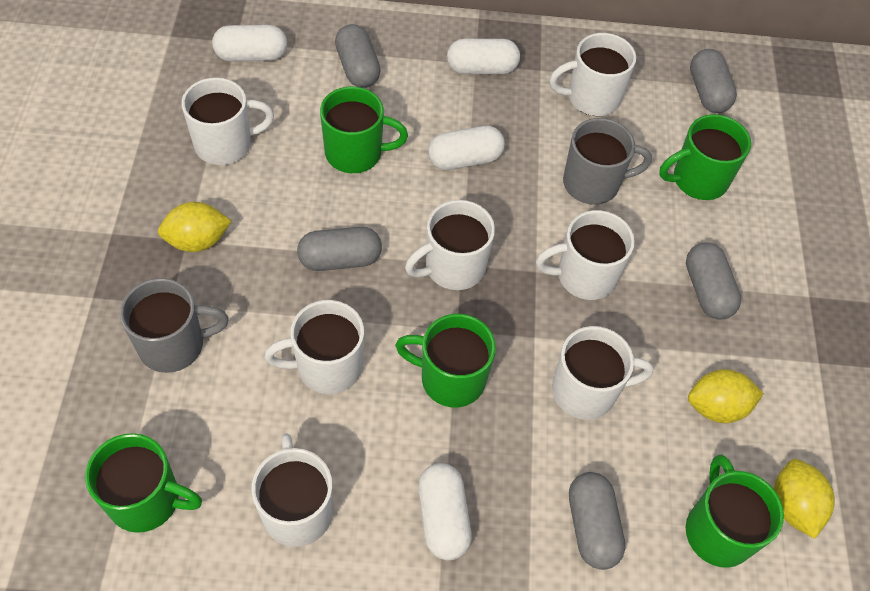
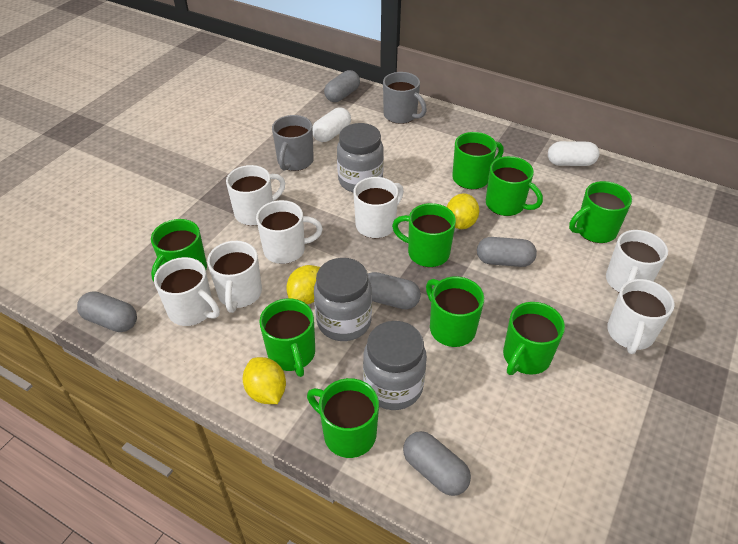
green mug: [85,433,202,533] [320,86,408,173] [395,314,496,407] [659,114,751,200] [686,455,784,568] = 5 -> [151,219,207,282] [259,299,315,377] [307,378,379,458] [392,203,456,267] [426,276,484,347] [452,132,504,189] [486,156,543,216] [503,302,565,375] [569,181,632,243] = 9
grey jar: none = 0 -> [314,258,372,341] [337,123,384,192] [363,321,427,410] = 3
white capsule: [212,25,287,62] [418,463,472,560] [428,126,505,170] [447,39,520,74] = 4 -> [312,107,351,142] [548,141,600,166] = 2

